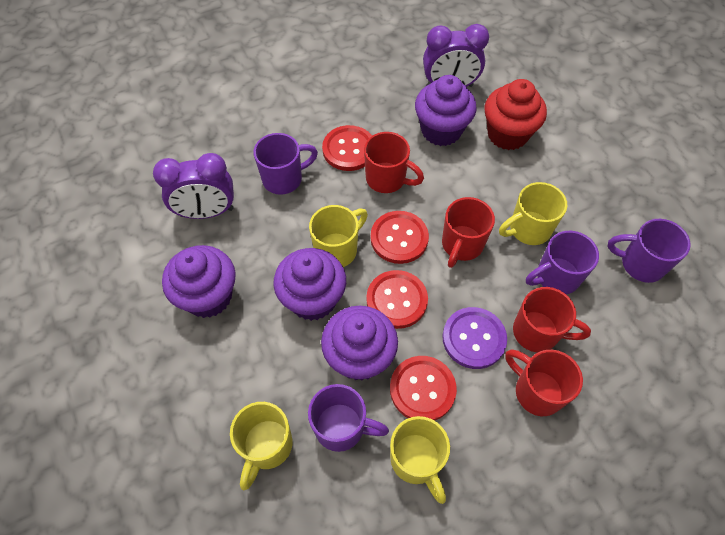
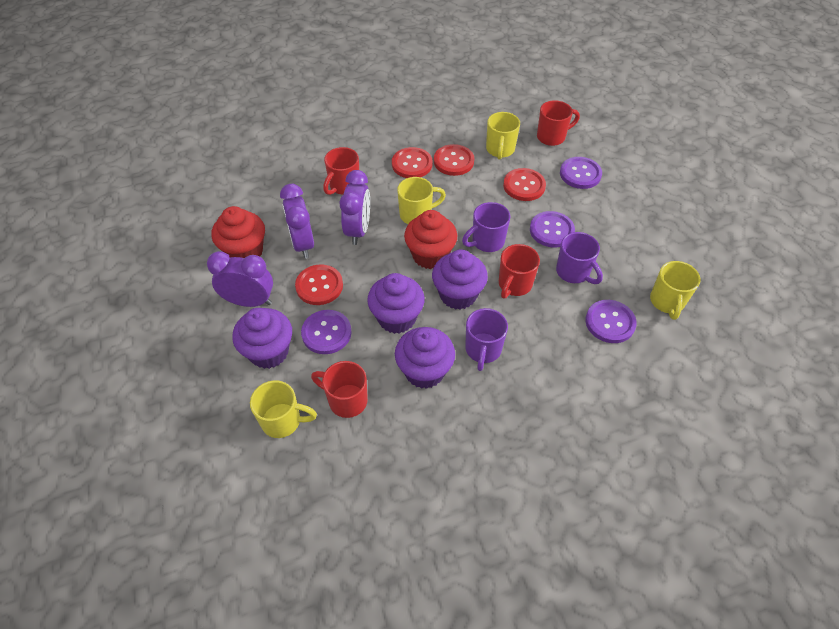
purple button: [442,307,507,369] = 1 -> [301,310,352,354] [530,211,575,247] [560,157,602,189] [585,300,637,343] = 4
purple clock: [153,153,234,219] [423,24,489,87] = 2 -> [207,251,273,307] [280,184,314,259] [339,170,370,245] = 3
purple mug: [254,133,318,195] [308,384,389,452] [526,231,599,295] [607,219,691,283] = 4 -> [462,202,510,252] [465,308,508,371] [556,232,603,284] = 3
red cupcake: [485,79,547,150] = 1 -> [212,206,265,258] [404,210,457,269] = 2

